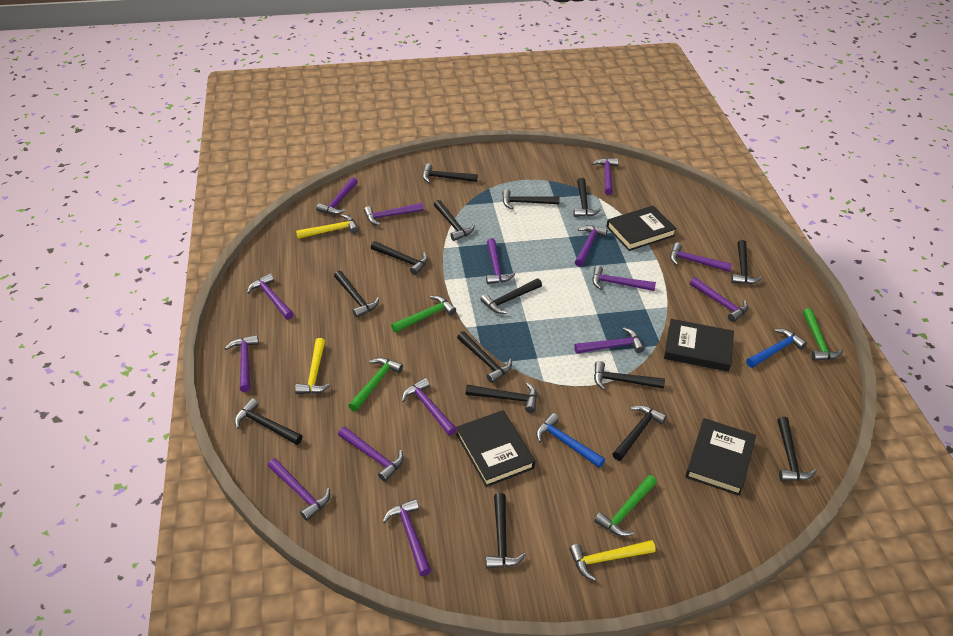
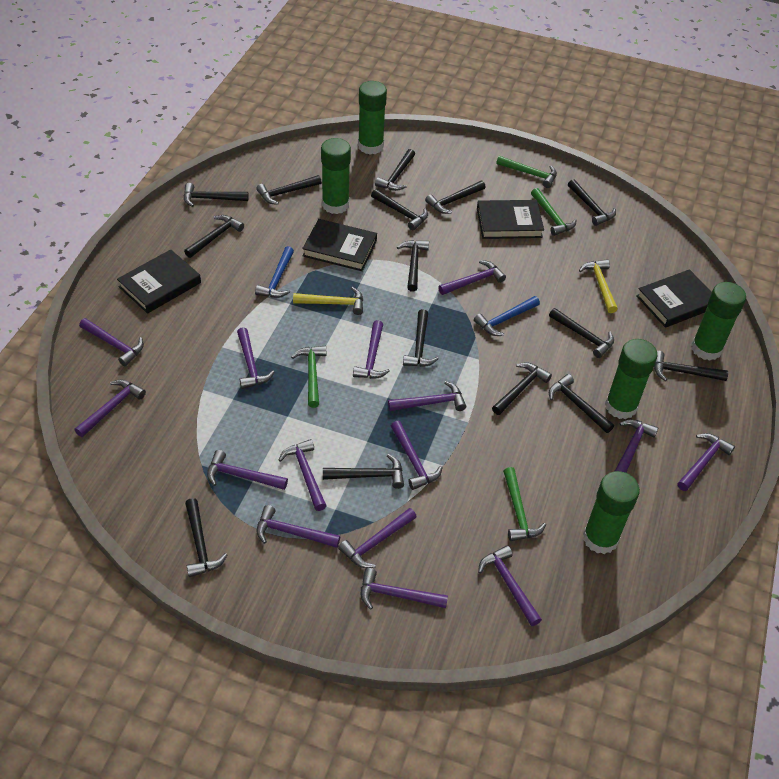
green glue stick: none = 0 -> [321,138,351,214] [358,81,387,155] [583,471,640,554] [605,339,657,419] [691,282,746,361] = 5
yellow hammer: [295,338,331,394] [296,214,359,239] [569,540,656,581] = 3 -> [293,287,363,315] [579,259,618,313] = 2

